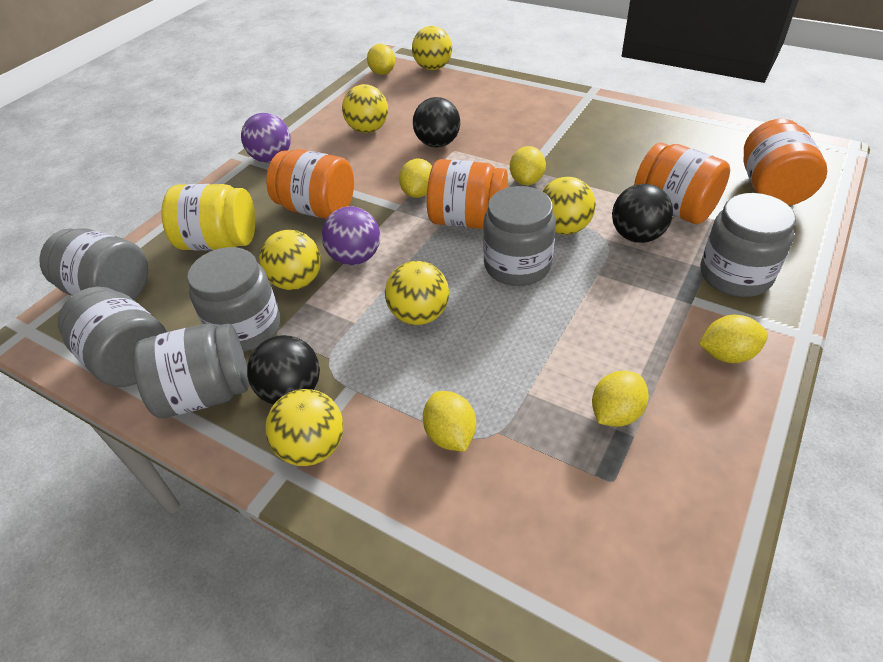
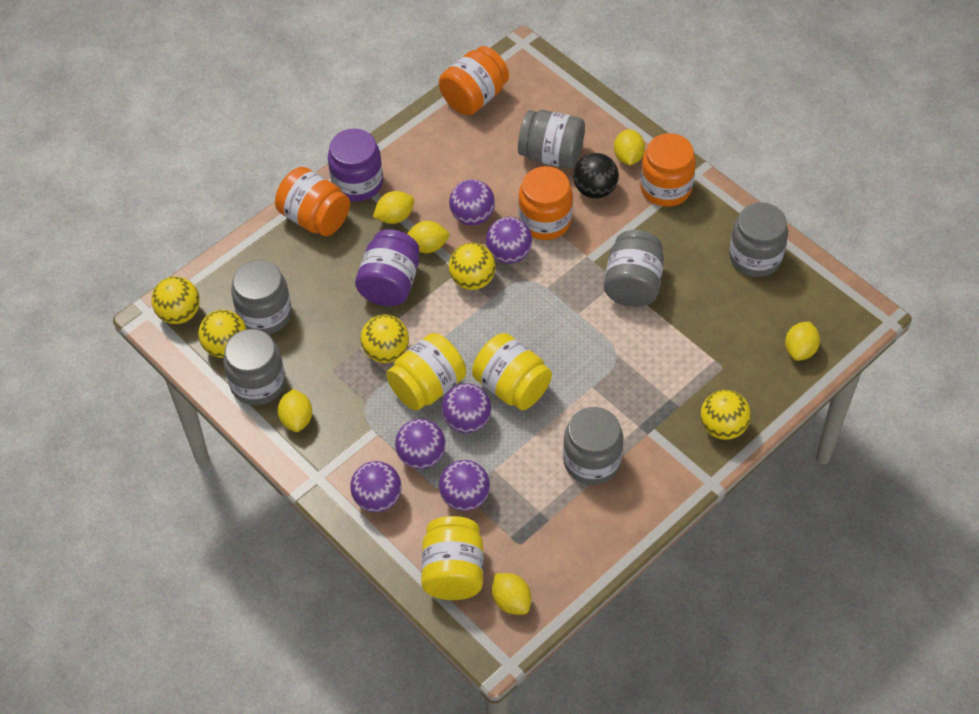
black ball: [247,335,320,405] [413,97,460,147] [612,184,673,243] = 3 -> [573,153,619,199] = 1
purple ball: [241,113,291,163] [322,206,380,265] = 2 -> [350,461,401,512] [395,419,446,469] [439,460,490,511] [441,383,491,433] [449,179,495,225] [486,217,532,264] = 6
purple jar: none = 0 -> [328,129,383,202] [355,229,419,306] = 2
yellow ball: [259,230,321,290] [265,389,344,466] [342,84,388,133] [385,261,449,325] [412,26,452,70] [542,177,596,235] = 6 -> [151,277,200,324] [198,310,247,358] [360,315,409,363] [449,243,496,290] [700,390,751,440] = 5
yellow jar: [161,184,255,250] = 1 -> [386,333,466,411] [421,516,483,600] [472,333,552,410] = 3

